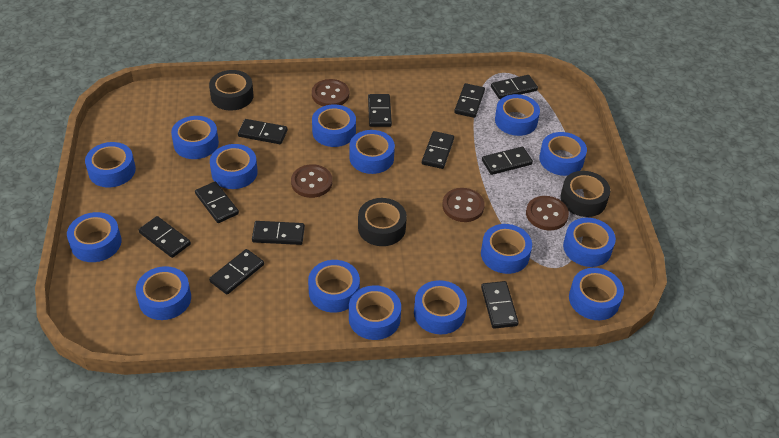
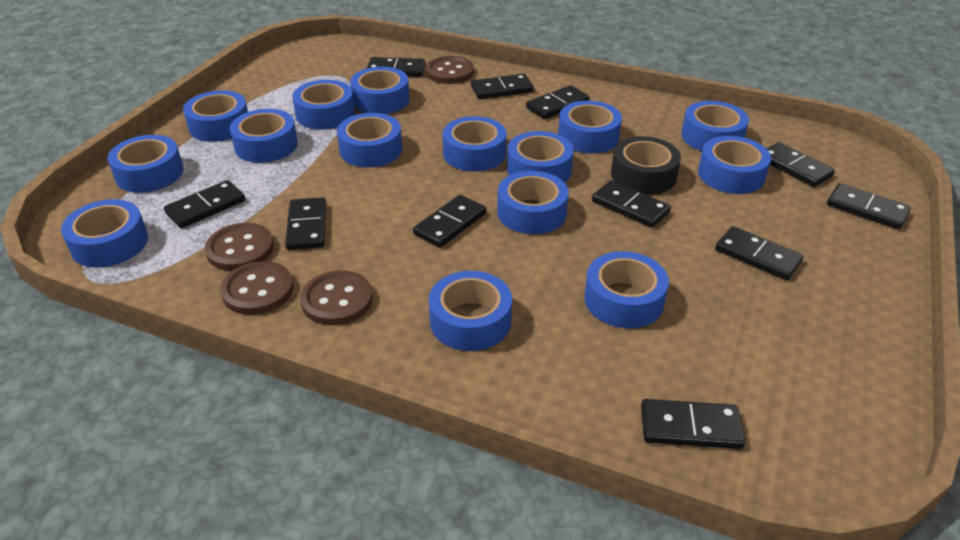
black tape: [209,70,253,110] [358,198,407,246] [560,171,610,217] = 3 -> [611,136,681,195] = 1

